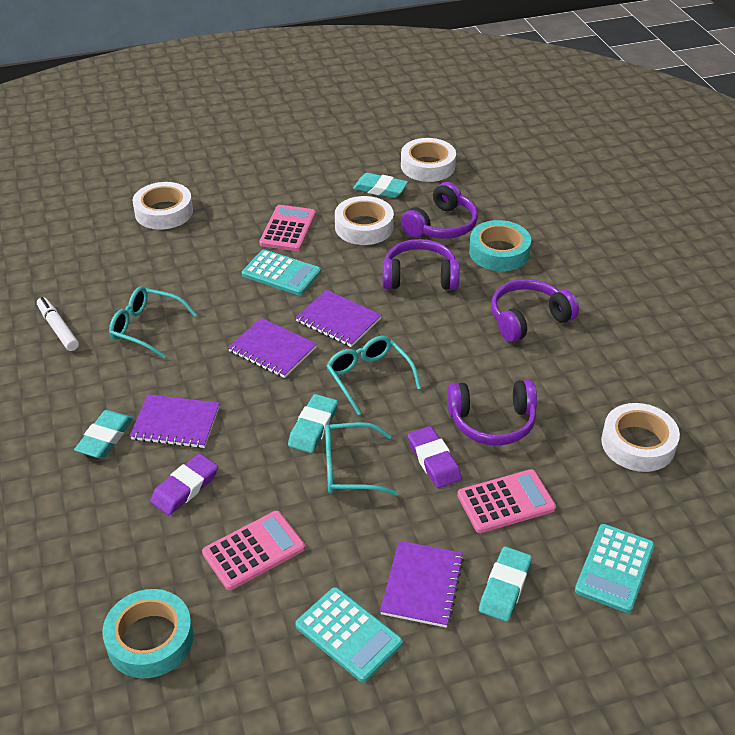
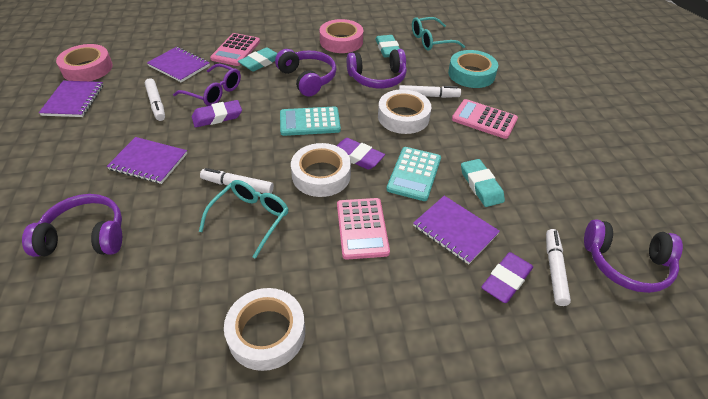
pink tape: none = 0 -> [56,44,113,81] [320,19,363,53] = 2
purple eraser: [150,454,218,515] [408,426,462,488] = 2 -> [192,100,242,128] [337,138,385,170] [481,252,533,303] = 3
purple glasses: none = 0 -> [173,64,241,106] = 1
turquoise calculator: [242,249,321,295] [296,587,403,682] [575,524,655,613] = 3 -> [280,106,341,136] [386,147,441,201] = 2
turquoise eraser: [74,410,133,458] [288,394,338,453] [353,173,408,198] [479,547,532,622] = 4 -> [238,47,278,72] [375,35,400,58] [461,159,505,207] = 3
turquoise glasses: [109,287,197,358] [325,422,398,496] [326,336,421,415] = 3 -> [199,180,288,259] [412,17,465,51] = 2
turquoise tape: [102,589,194,678] [469,220,531,271] = 2 -> [448,50,498,88] = 1
white marker: [37,297,79,351] = 1 -> [145,78,165,121] [200,168,274,193] [399,85,461,98] [546,229,571,306] = 4
white tape: [132,182,193,230] [335,196,394,245] [401,138,456,182] [601,403,680,472] = 4 -> [224,288,305,371] [291,143,351,197] [378,89,431,134] = 3

